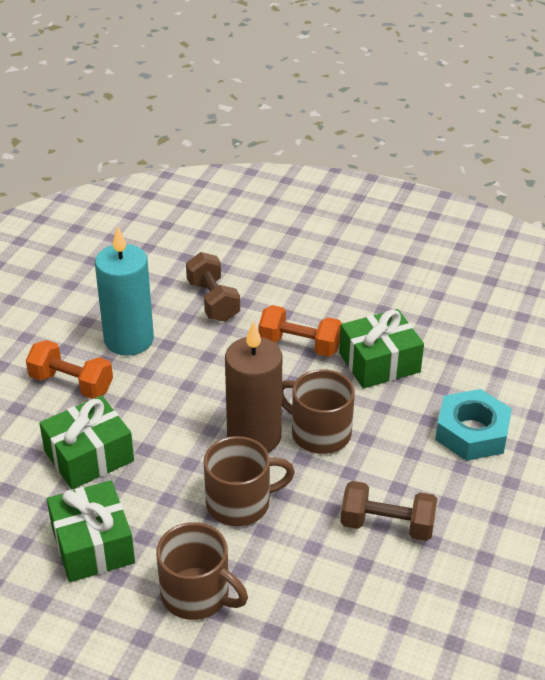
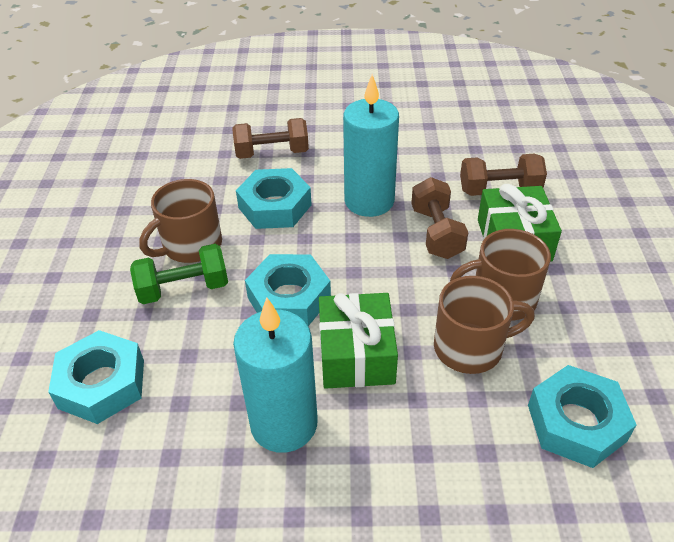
brown candle: [225,320,282,453] = 1 -> none = 0
brown dumbbell: [186,252,240,322] [341,481,437,541] = 2 -> [232,118,309,159] [411,177,468,259] [460,154,547,196] = 3
green dumbbell: none = 0 -> [130,244,228,304] = 1
green gift: [39,396,134,489] [47,480,135,582] [339,309,424,388] = 3 -> [319,293,398,389] [478,184,562,262] = 2
orange dumbbell: [26,340,113,399] [259,305,342,357] = 2 -> none = 0
turquoise candle: [95,226,154,356] = 1 -> [233,297,318,453] [343,74,399,217] = 2
turquoise nut: [435,389,512,461] = 1 -> [48,330,144,424] [236,168,312,229] [245,254,331,326] [528,365,636,468] = 4

